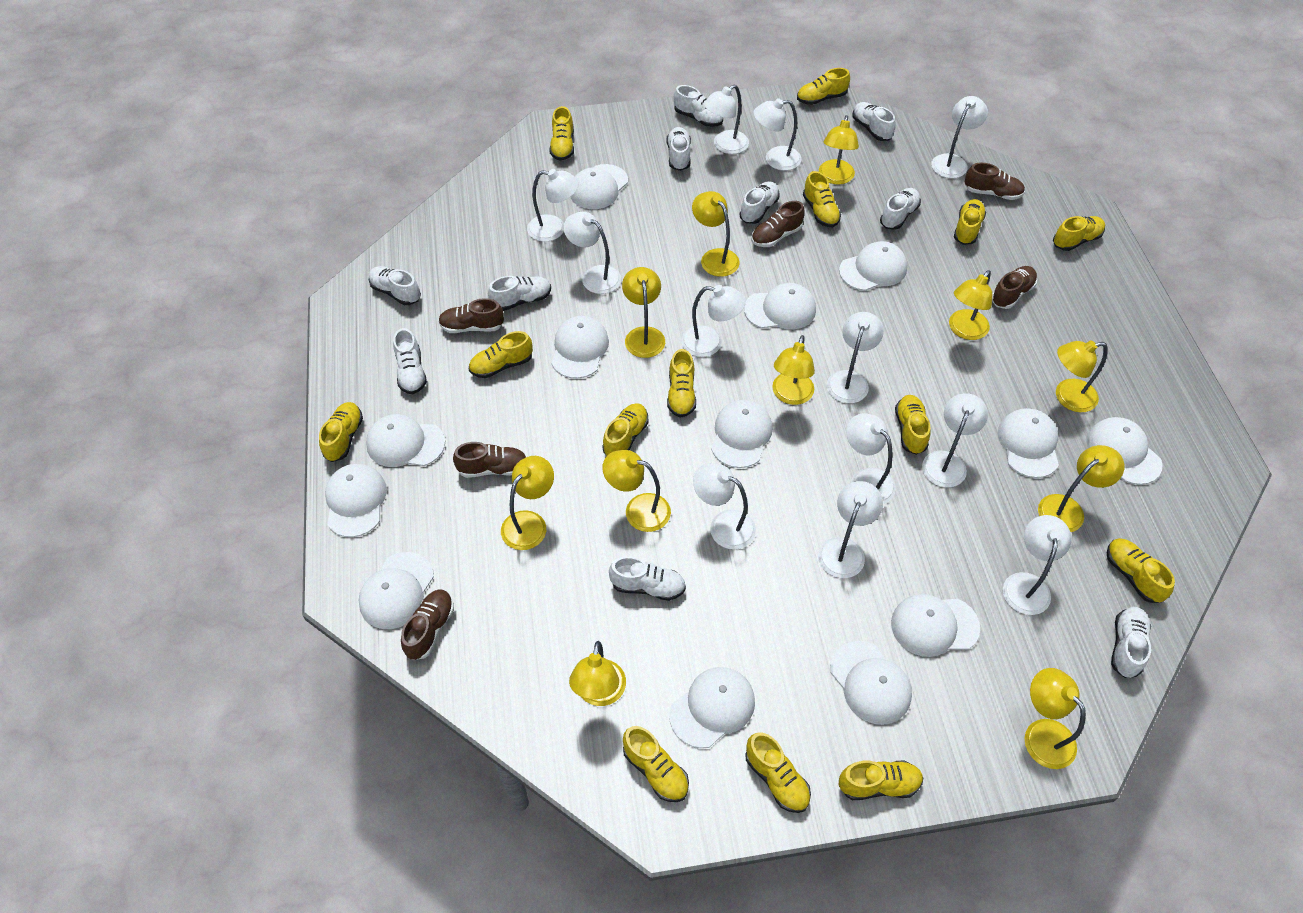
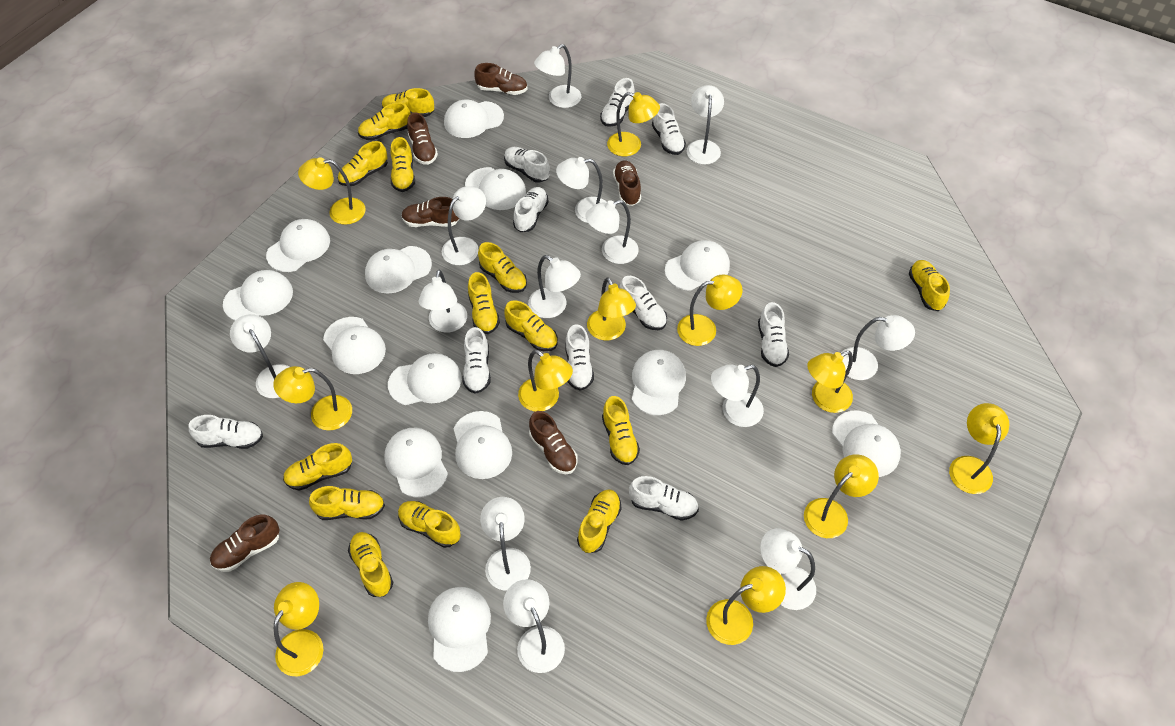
white lamp: [527,169,579,242] [563,212,621,294] [681,285,746,357] [693,463,756,549] [704,84,749,154] [753,98,801,171] [818,481,883,578] [827,312,884,403] [846,413,896,504] [922,393,988,488] [931,96,988,178] [1003,515,1072,615] = 12 -> [230,314,289,398] [419,270,467,333] [442,186,486,265] [480,497,531,591] [503,579,565,673] [528,255,581,318] [534,44,581,108] [556,157,607,223] [585,200,639,264] [686,85,724,165] [711,364,764,427] [760,528,816,610] [841,315,915,380] = 13

